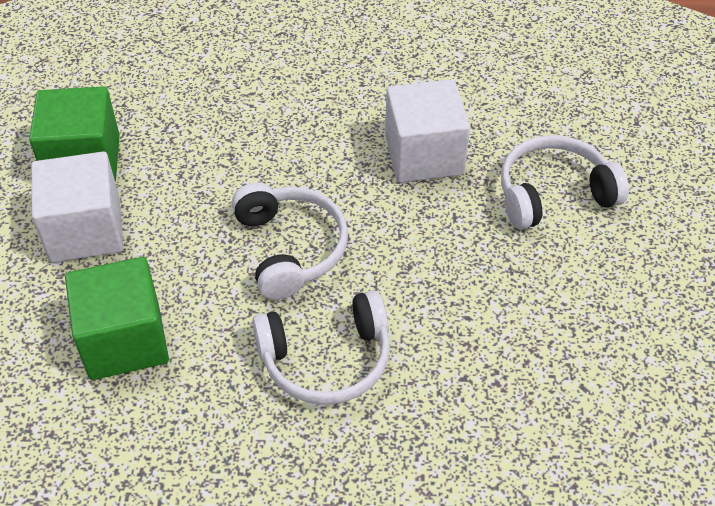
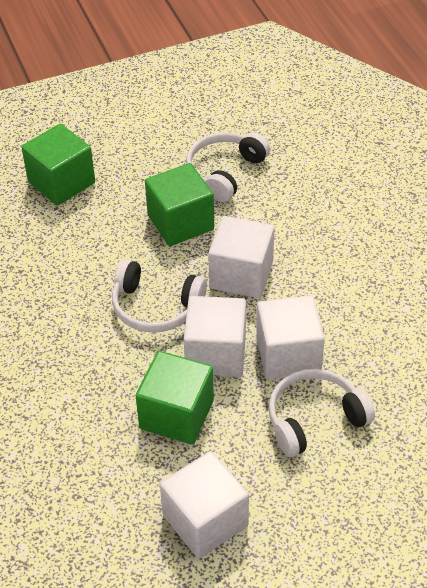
green cube: [29,86,120,182] [65,257,169,380] = 2 -> [21,124,95,206] [136,351,214,445] [145,163,214,246] = 3
white cube: [31,152,124,263] [385,79,470,183] = 2 -> [160,451,249,559] [184,296,246,377] [208,216,274,298] [256,295,325,380] = 4

